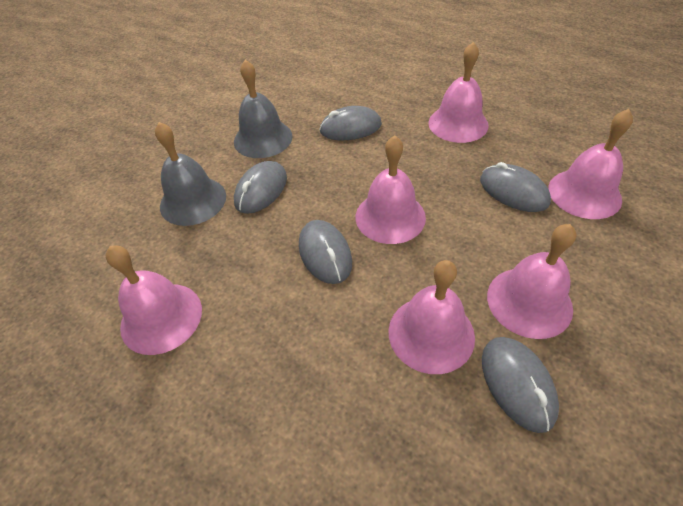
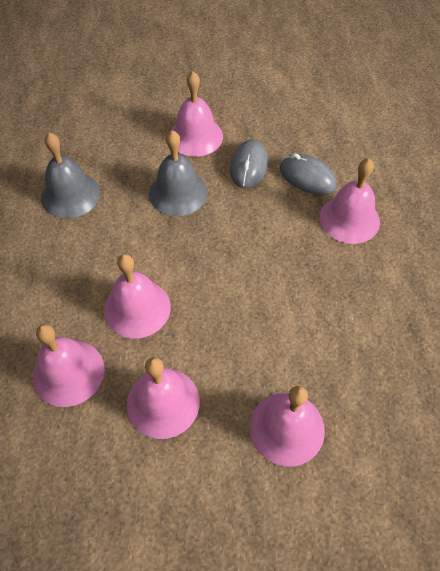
grey mouse: [234,161,287,214] [299,220,352,284] [319,106,382,140] [480,162,551,212] [482,337,559,433] = 5 -> [230,139,268,188] [280,153,336,195] = 2

